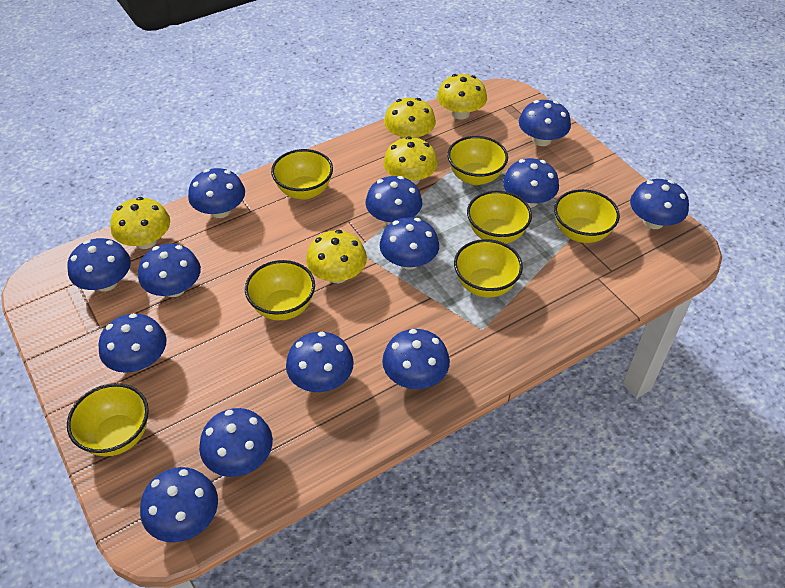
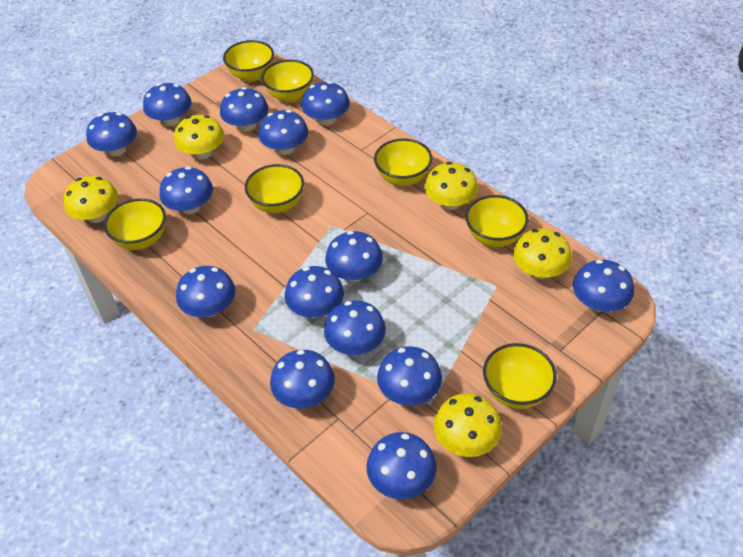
blue mushroom: [67,238,131,291] [98,313,167,373] [138,244,201,297] [140,467,218,542] [188,168,245,218] [199,408,273,477] [286,332,354,392] [366,176,422,225] [380,217,439,270] [382,329,450,389] [503,158,559,208] [519,100,571,146] [630,179,689,229] = 13 -> [86,112,137,156] [143,83,191,126] [160,166,213,214] [176,266,235,317] [220,87,268,132] [258,110,308,155] [270,350,335,408] [285,266,344,318] [301,81,350,125] [324,300,386,355] [325,231,383,282] [367,432,437,499] [377,347,442,405] [573,260,634,312] = 14

